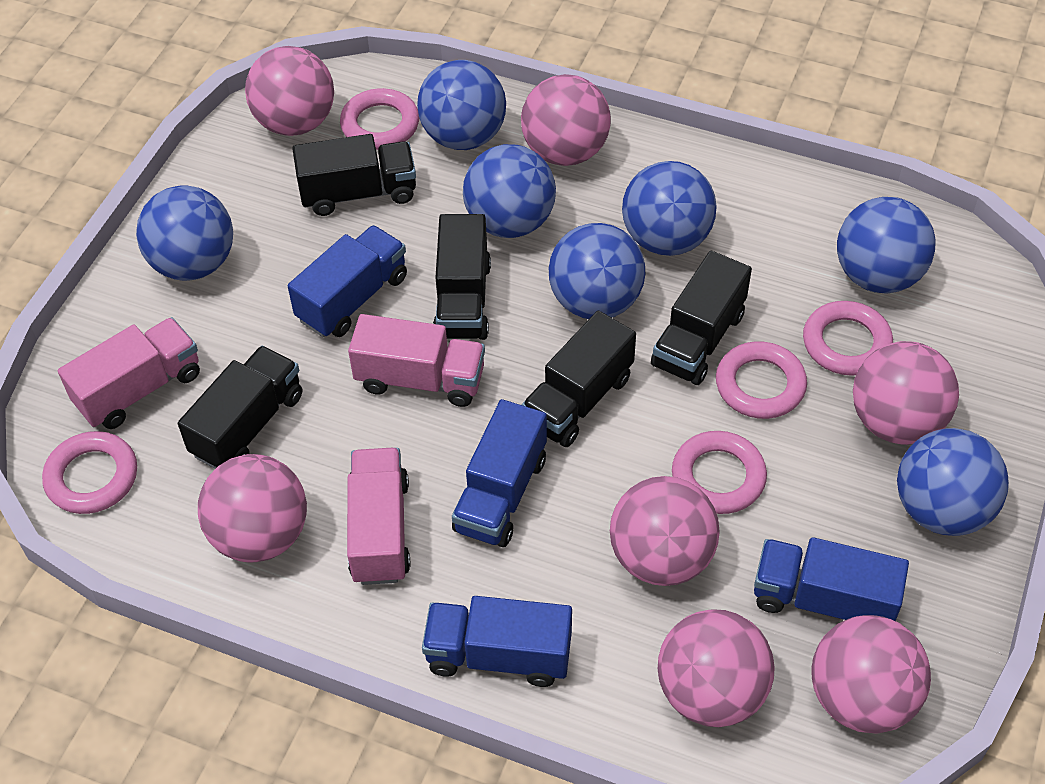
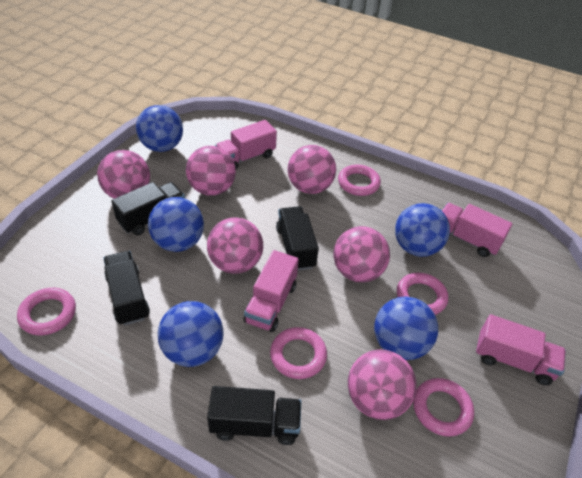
black truck: [178,346,302,469] [292,134,416,216] [433,214,491,340] [522,311,636,447] [651,251,752,385] = 5 -> [103,251,150,325] [111,182,185,235] [207,386,301,445] [276,206,319,271] = 4
blue ball: [136,185,233,281] [417,60,506,150] [463,144,556,238] [549,223,645,319] [622,161,717,256] [837,197,935,293] [897,428,1009,536] = 7 -> [136,105,183,152] [148,197,204,252] [158,301,224,367] [374,296,438,360] [395,203,450,257] = 5
blue truck: [288,225,407,337] [422,596,572,687] [452,399,547,547] [754,537,909,621] = 4 -> none = 0
pink ball: [198,454,307,563] [245,46,334,136] [521,74,611,166] [610,476,720,586] [658,609,775,727] [811,615,931,734] [853,341,959,445] = 7 -> [97,150,150,199] [186,146,236,196] [207,217,263,274] [288,145,336,194] [333,226,390,282] [348,349,417,420] = 6
pink truck: [58,317,200,429] [347,448,410,585] [348,314,485,407] = 3 -> [215,120,277,169] [244,250,299,332] [442,203,512,257] [476,314,566,385] = 4

